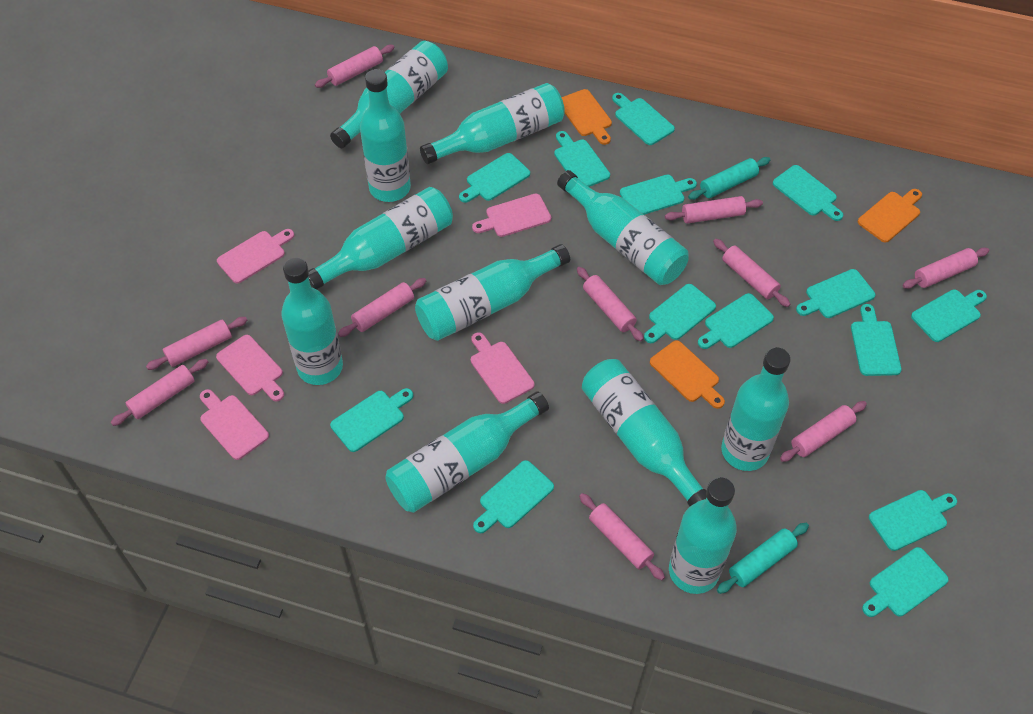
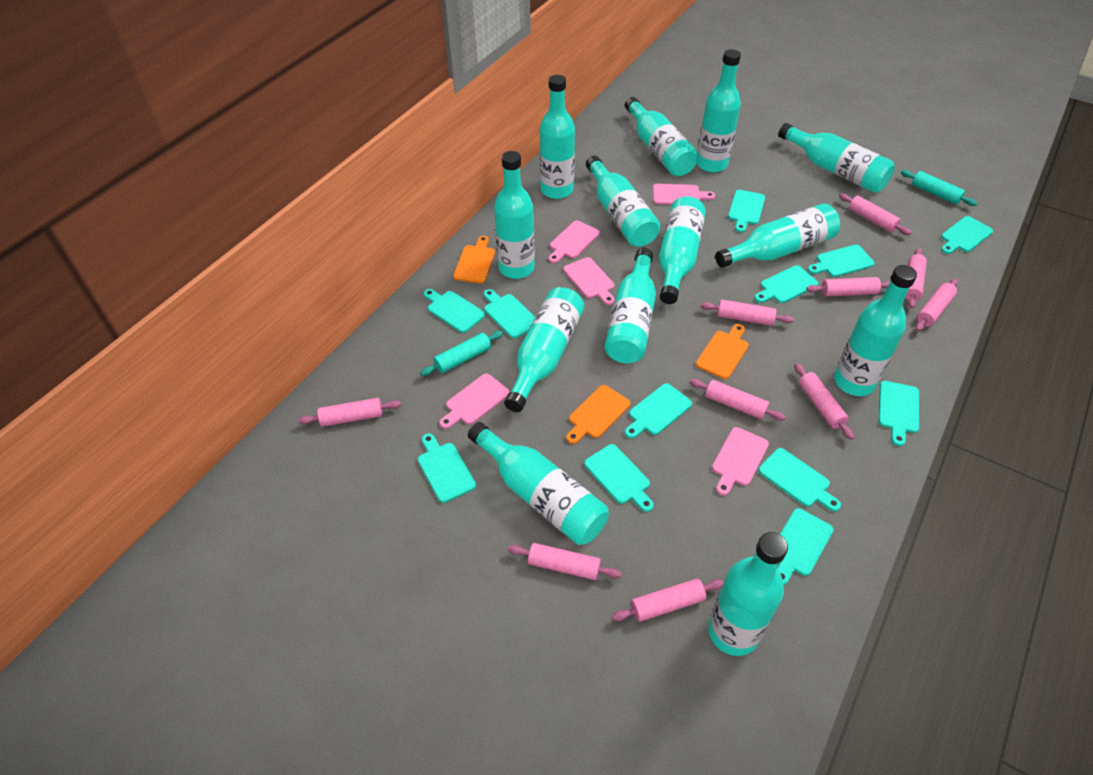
turquoise bottle: [281,257,343,385] [308,187,453,290] [330,41,448,148] [360,69,411,202] [385,391,549,513] [415,244,570,341] [420,83,565,164] [557,170,689,285] [582,359,706,507] [669,477,737,594] [721,347,790,471] = 11 -> [468,422,609,545] [494,151,535,279] [504,287,584,412] [540,75,575,199] [586,155,660,247] [604,248,656,363] [625,97,698,176] [659,196,706,304] [697,49,741,172] [708,532,788,656] [715,203,840,268] [778,123,895,193] [834,265,917,396] = 13
turquoise cutting board: [330,388,413,452] [459,153,530,203] [473,460,554,533] [554,131,610,187] [612,93,675,145] [620,175,697,215] [644,284,716,343] [698,293,774,349] [773,165,843,221] [796,269,876,318] [851,304,902,376] [862,547,949,617] [869,490,957,551] [911,289,987,342] = 14 -> [418,433,476,503] [424,289,485,333] [484,289,535,338] [584,444,654,512] [625,383,692,439] [728,190,765,232] [755,265,818,303] [759,448,841,511] [778,508,834,585] [808,245,875,277] [879,381,919,446] [941,216,993,254] = 12

